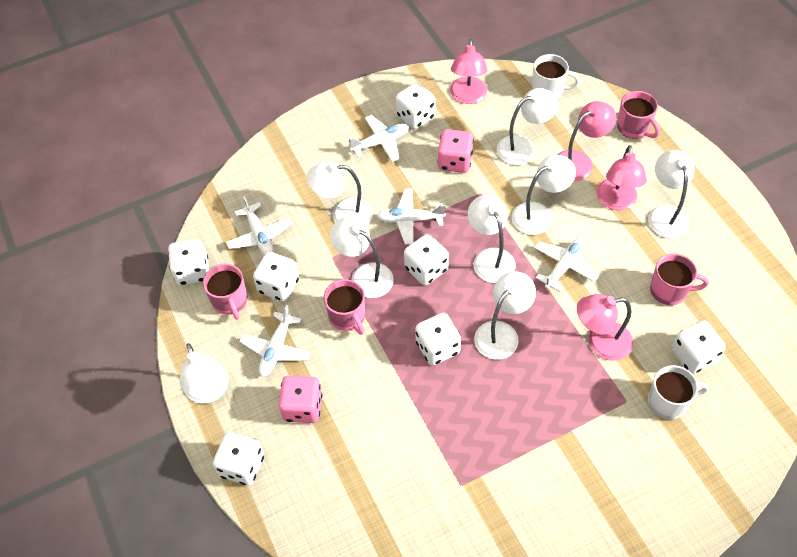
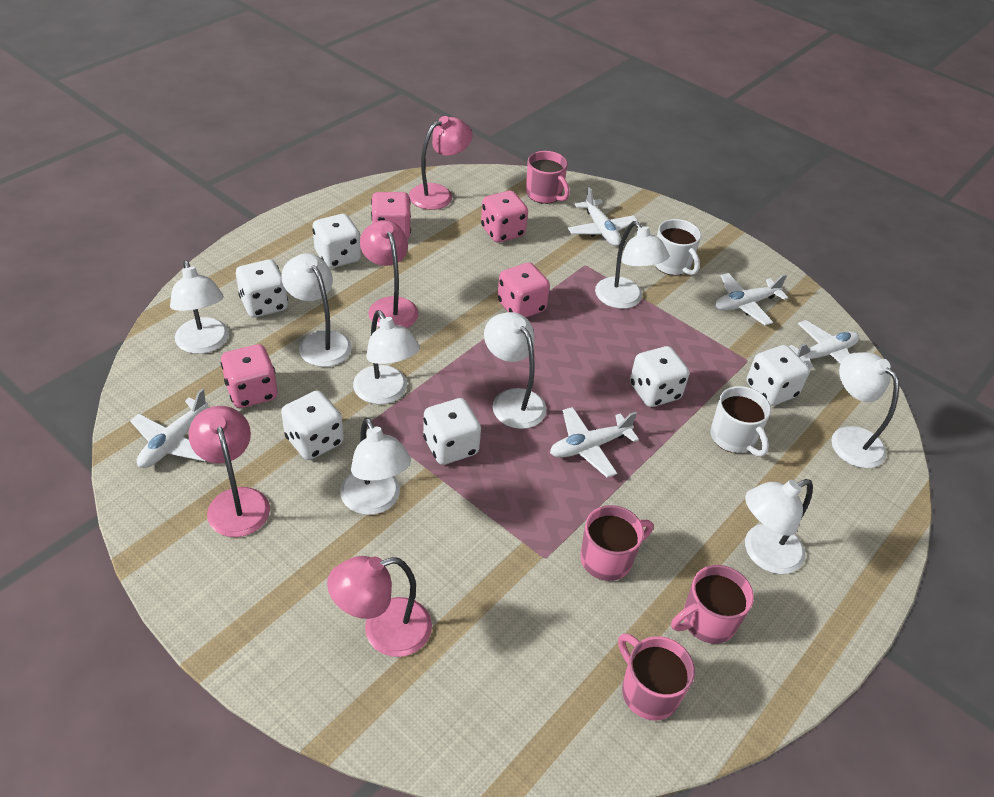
pink dice: [278,376,323,423] [437,129,474,173] = 2 -> [221,344,278,408] [371,192,411,239] [481,191,528,243] [497,263,550,317] = 4
white dice: [168,239,209,286] [213,432,264,485] [253,252,299,301] [396,83,436,129] [404,234,449,285] [415,313,461,365] [672,321,726,374] = 7 -> [236,259,288,318] [281,391,344,460] [312,214,361,268] [423,398,481,465] [630,346,689,407] [747,345,810,406] = 6

